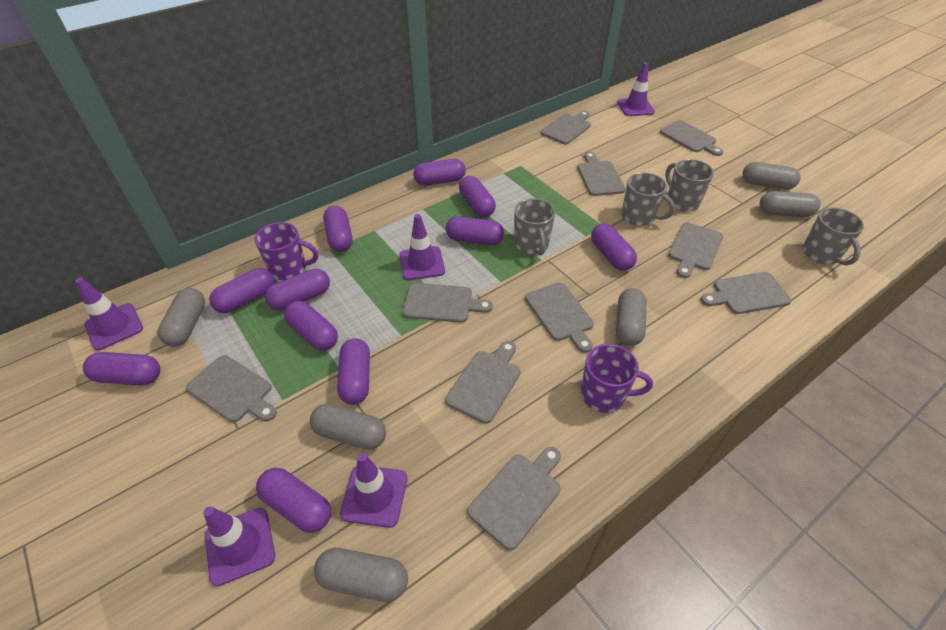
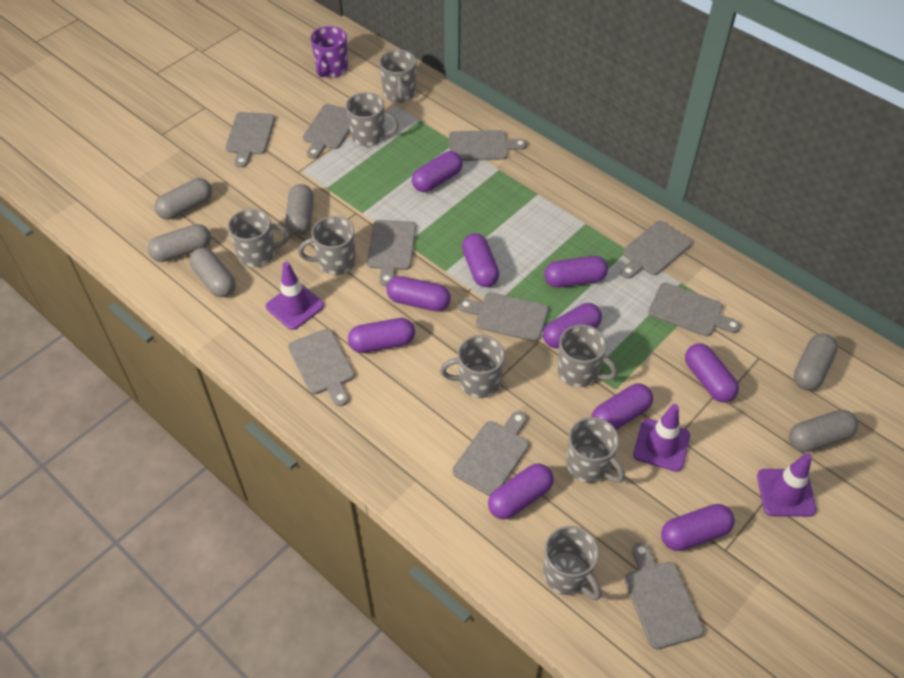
grey mug: [514,198,555,256] [622,173,675,226] [665,159,714,212] [803,208,864,265] = 4 -> [228,209,290,267] [298,216,356,275] [346,92,399,147] [379,50,416,103] [440,335,505,398] [543,526,602,600] [558,325,618,387] [566,417,625,483] = 8
purple capsule: [83,352,160,386] [209,268,274,313] [256,468,331,533] [265,269,330,310] [284,301,338,351] [323,206,353,252] [337,338,370,405] [413,159,466,186] [446,216,504,245] [459,176,496,217] [591,223,637,271] = 11 -> [348,318,415,353] [386,276,451,311] [412,151,463,192] [462,233,499,287] [488,463,554,519] [543,303,602,348] [544,256,608,288] [591,384,653,430] [661,504,735,551] [685,343,739,403] = 10
purple mug: [255,222,318,280] [581,344,653,413] = 2 -> [310,26,348,78] = 1
purple traffic cone: [75,278,143,351] [203,506,275,586] [340,453,407,528] [400,214,445,280] [617,62,655,116] = 5 -> [266,262,324,330] [633,404,690,472] [757,453,816,517] = 3

